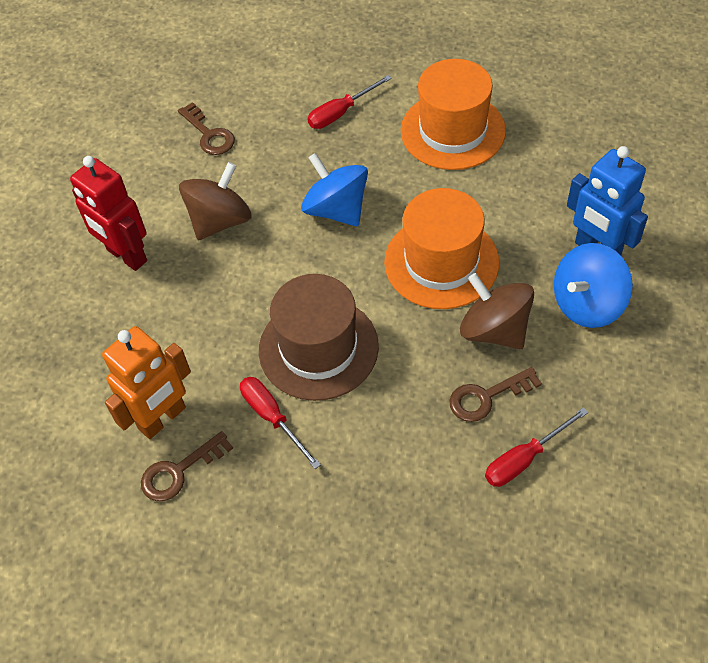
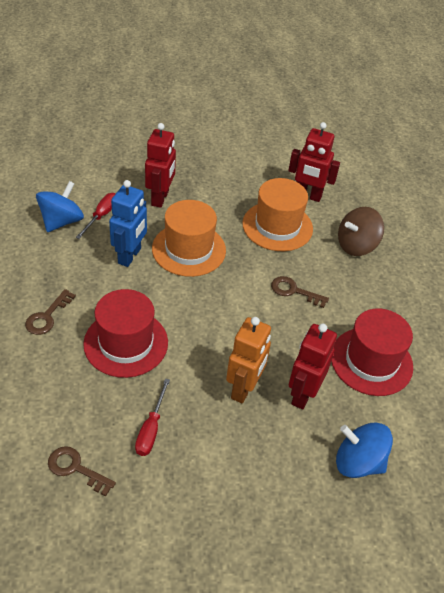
brown hat: [259,274,379,401] = 1 -> none = 0
brown spinning top: [179,162,252,240] [460,273,534,349] = 2 -> [338,207,384,256] = 1
red hat: none = 0 -> [83,289,168,378] [331,308,413,396] = 2
red robot: [70,156,147,271] = 1 -> [145,123,176,208] [288,122,340,202] [289,323,337,410] = 3
red screwdriver: [240,377,321,469] [307,75,392,129] [485,407,588,487] = 3 -> [76,193,115,239] [135,378,170,456] = 2

